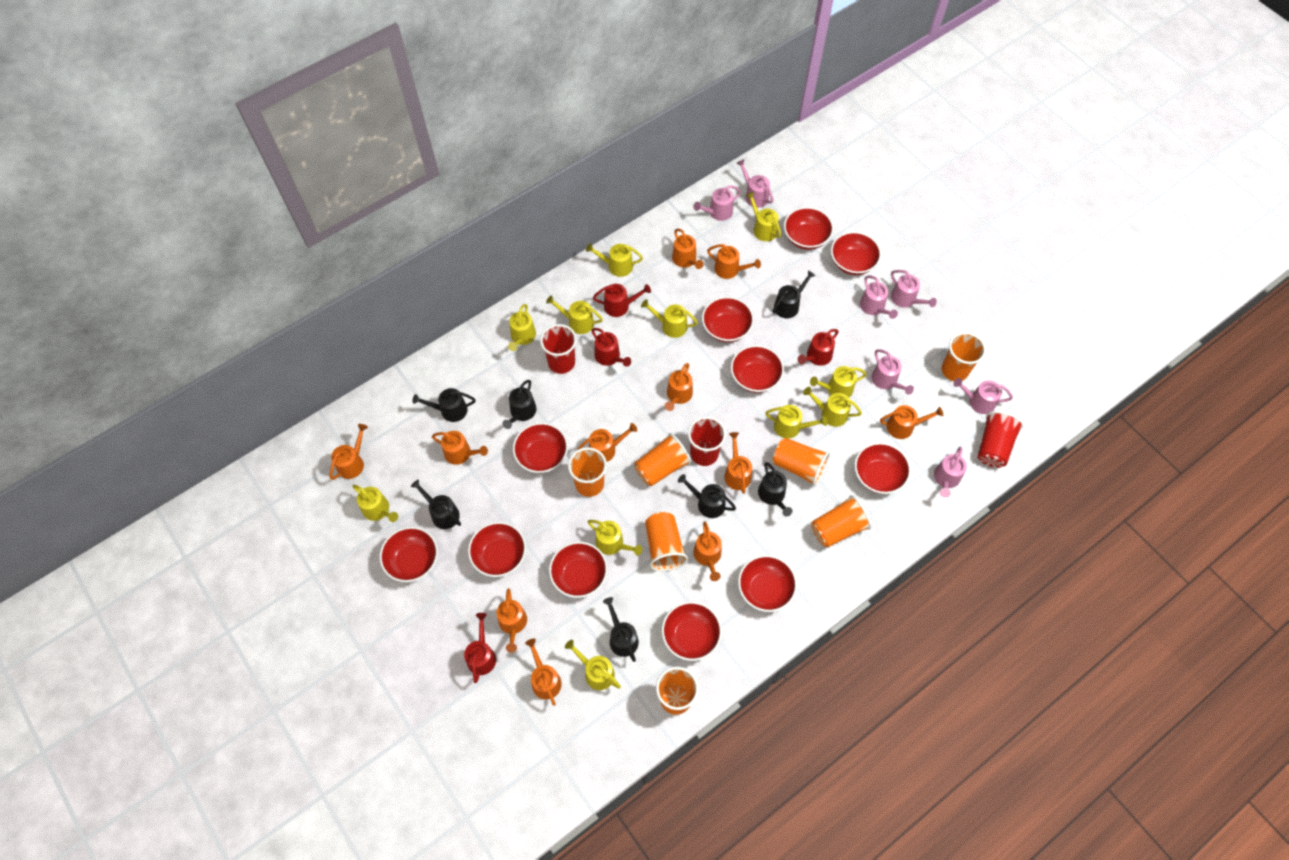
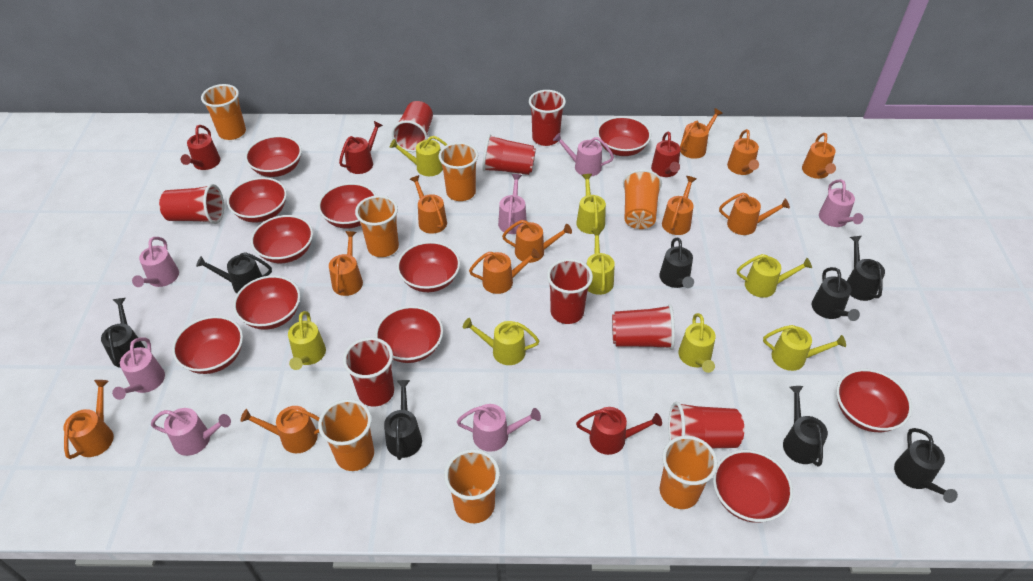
black watering can: [411,480,461,529] [412,388,476,422] [502,380,536,429] [603,597,639,662] [678,474,736,518] [758,462,792,516] [773,270,815,318] = 7 -> [101,298,145,368] [196,252,272,293] [384,380,422,460] [659,238,694,288] [783,386,828,467] [812,267,860,321] [847,236,885,301] [894,428,958,503] = 8
red cup: [540,324,577,374] [688,416,726,466] [977,411,1024,468] = 3 -> [159,184,224,224] [343,337,394,407] [392,101,433,152] [482,134,536,175] [529,90,566,146] [547,259,593,324] [612,304,675,350] [668,402,744,448] = 8
yellow watering can: [352,485,398,522] [508,304,536,351] [546,295,603,334] [565,640,621,690] [586,243,643,277] [588,520,642,555] [641,299,698,338] [746,192,781,241] [766,405,828,439] [803,387,862,427] [810,366,867,398] = 11 -> [288,311,326,370] [390,136,447,176] [463,318,539,365] [576,174,606,234] [586,230,615,295] [678,313,716,373] [737,254,812,298] [763,325,846,371] = 8

